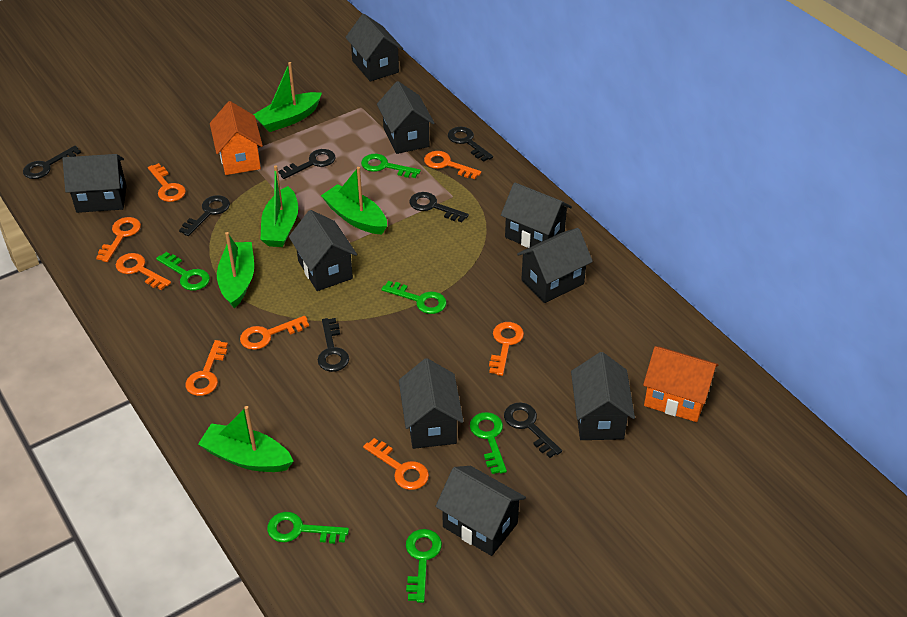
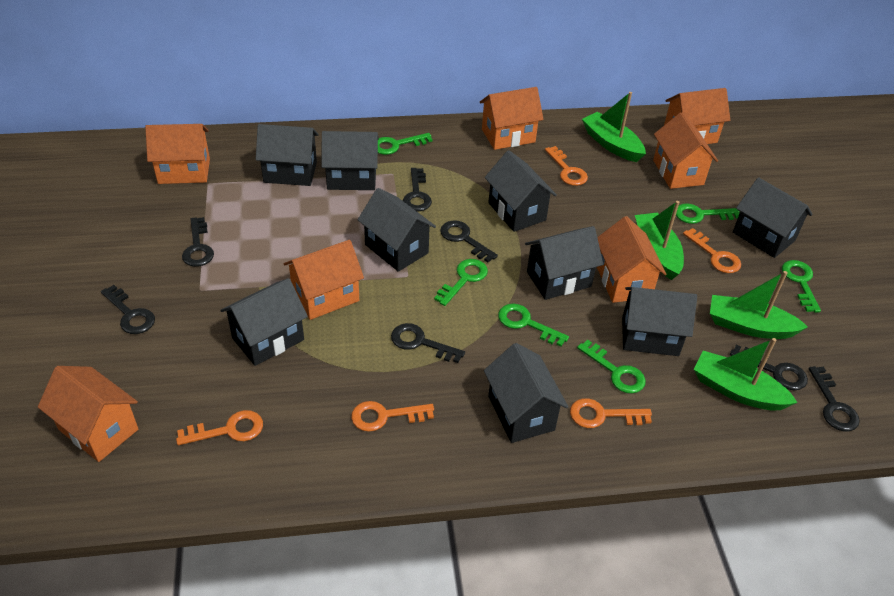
green boat: [198,406,294,472] [217,232,254,308] [253,62,322,132] [260,166,298,247] [321,167,387,234] = 5 -> [582,92,646,162] [635,201,684,280] [694,338,798,411] [710,271,808,339] = 4
orange house: [210,101,263,175] [643,346,718,422] = 2 -> [38,366,138,462] [145,124,210,184] [284,240,364,320] [480,87,544,150] [597,216,666,303] [653,112,718,189] [664,88,730,144] = 7
orange key: [96,217,141,262] [116,253,171,290] [148,163,186,202] [185,340,228,396] [240,316,309,350] [363,438,429,490] [424,151,481,179] [489,322,524,376] = 8 -> [176,410,263,445] [351,401,434,432] [545,146,588,186] [570,398,652,428] [683,228,741,273] = 5

